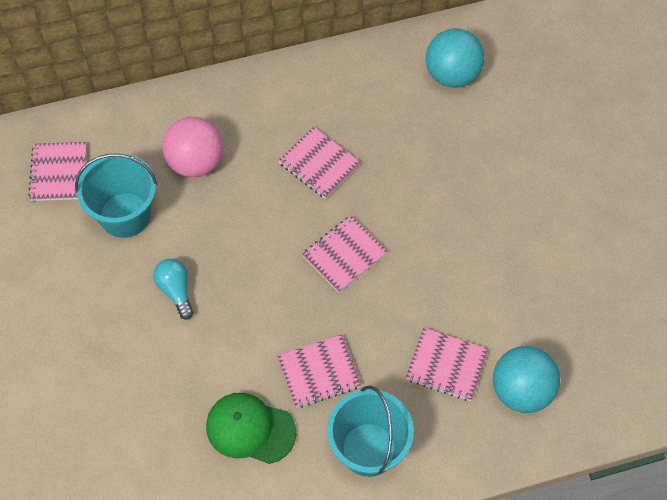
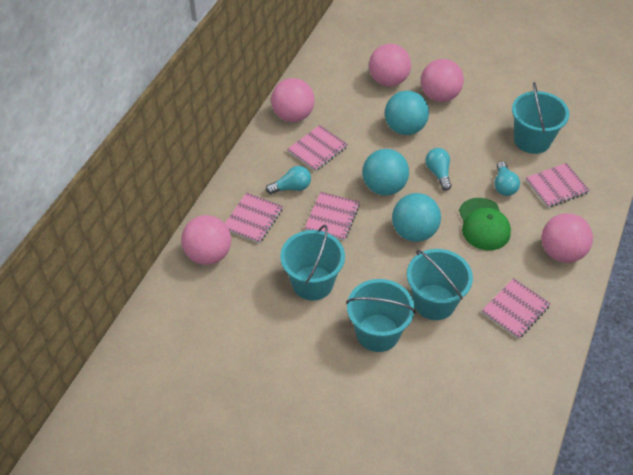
pink ball: [162,117,224,177] = 1 -> [181,215,231,265] [271,78,315,122] [369,44,411,87] [421,59,464,102] [542,213,593,263] = 5
turquoise ball: [426,28,484,88] [493,346,560,413] = 2 -> [362,149,409,196] [385,91,429,135] [392,193,441,242] = 3
turquoise bucket: [75,153,158,238] [327,386,414,477] = 2 -> [280,225,345,301] [346,279,416,352] [407,249,473,320] [512,82,569,154] = 4
turquoise light bulb: [153,259,194,320] = 1 -> [266,166,311,194] [425,148,451,191] [494,161,520,196] = 3

